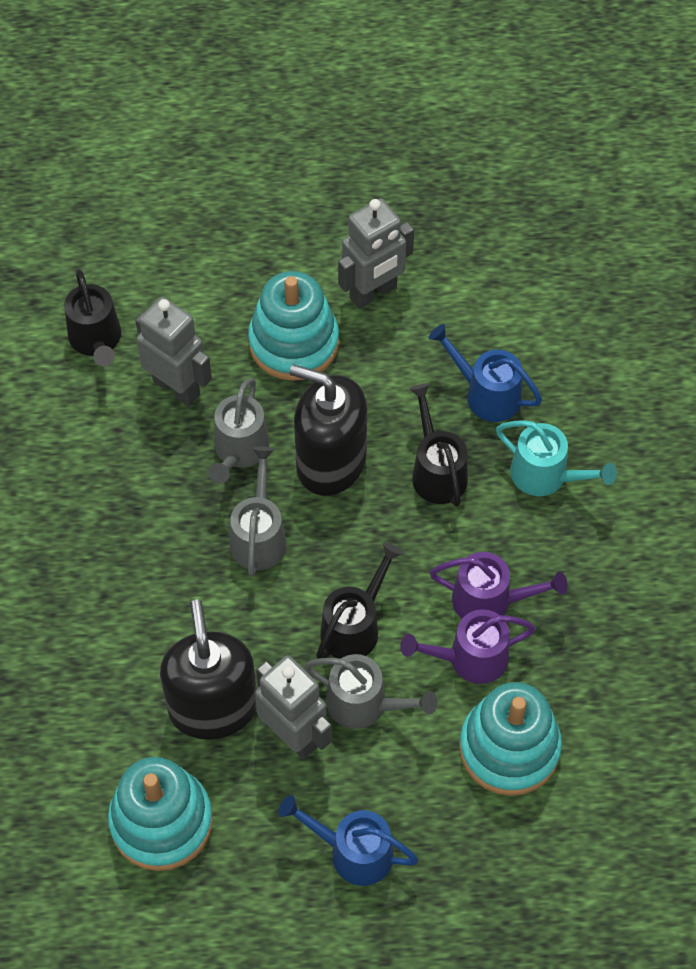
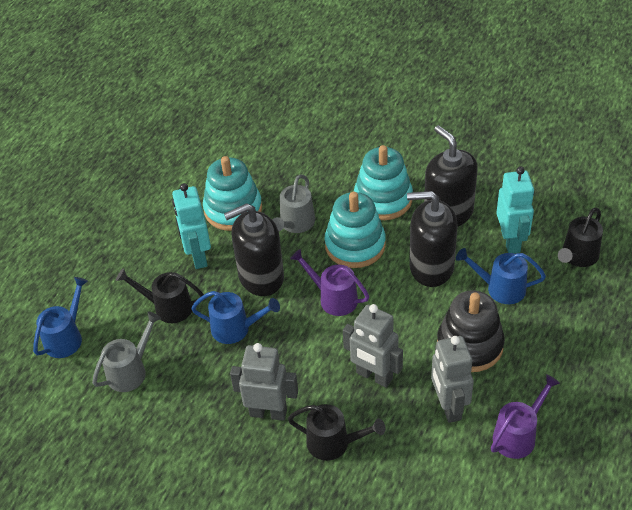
black soap dispenser: [160,600,257,740] [290,365,367,496] = 2 -> [224,203,284,296] [407,191,458,287] [424,125,478,226] = 3
black stacking toy: none = 0 -> [437,291,505,372] = 1
blue watering can: [278,795,418,886] [429,324,542,422] = 2 -> [33,277,88,358] [191,291,280,344] [456,248,546,304] = 3
grey watering can: [208,378,270,484] [230,447,287,577] [304,654,437,729] = 3 -> [92,312,161,392] [272,175,315,233] = 2
turquoise robot: none = 0 -> [172,183,211,269] [496,166,534,253] = 2
turquoise watering can: [496,420,617,496] = 1 -> none = 0

